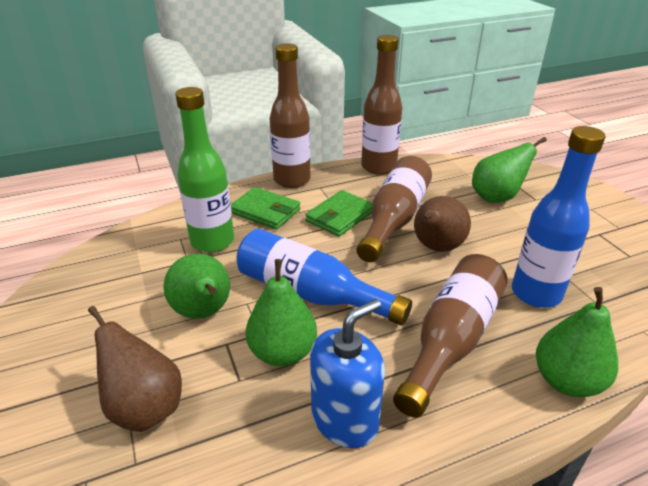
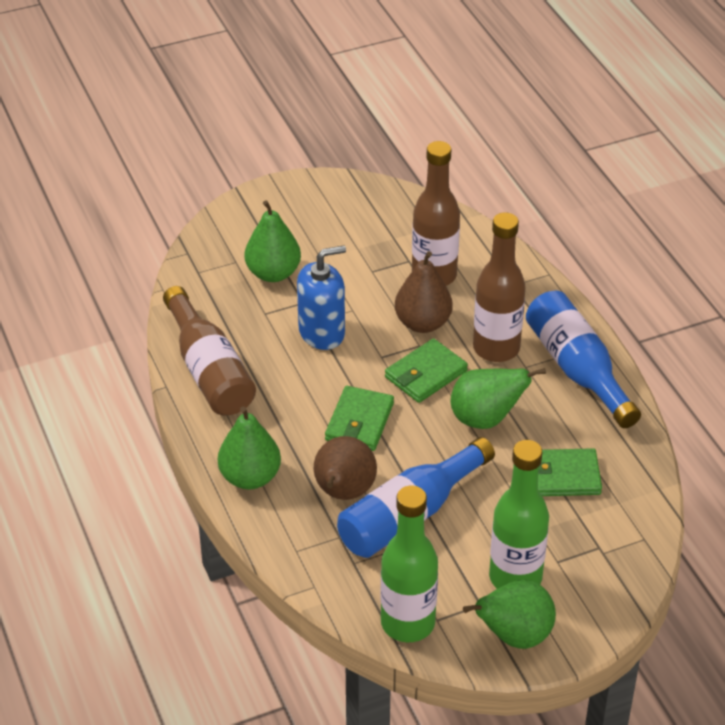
brown bottle: [270,43,310,188] [357,156,432,262] [361,35,402,175] [393,254,508,418] = 4 -> [163,286,256,416] [412,141,460,286] [473,213,525,362] = 3
green bottle: [175,87,234,252] = 1 -> [381,486,438,642] [489,440,549,589] = 2
green wallet: [231,187,300,230] [305,190,372,237] = 2 -> [325,386,394,451] [385,338,468,403] [538,448,602,496] = 3

